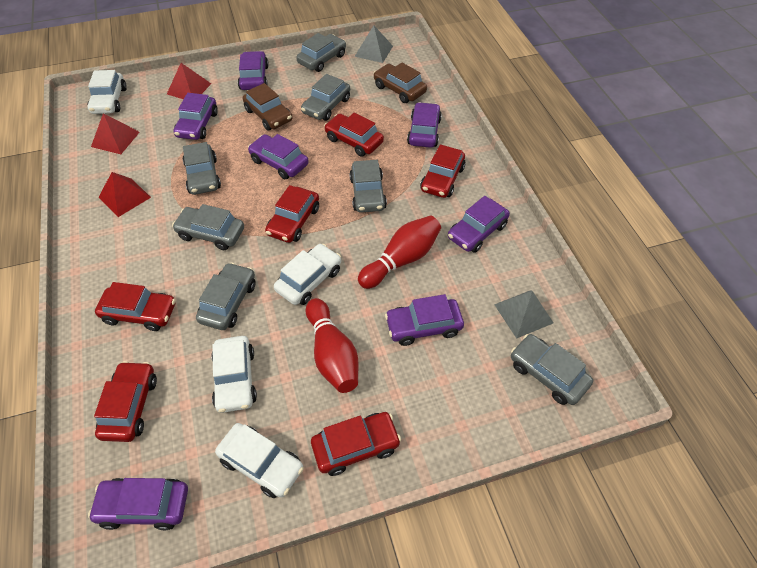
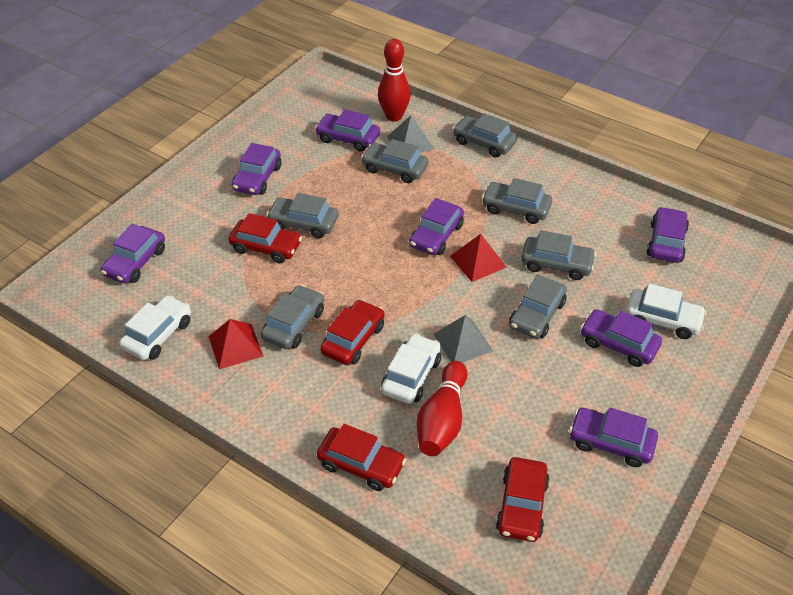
brown car: [243,83,292,131] [373,63,427,103] = 2 -> none = 0
red car: [94,361,157,442] [95,282,176,331] [265,185,319,243] [311,412,401,476] [324,113,384,157] [420,144,465,198] = 6 -> [228,213,302,263] [317,424,406,491] [320,300,385,365] [496,457,550,542] = 4
red pyramid: [91,113,140,154] [99,172,151,217] [167,63,211,99] = 3 -> [208,319,264,369] [450,234,507,282] = 2
white car: [88,70,127,114] [211,336,257,413] [215,423,304,498] [274,244,341,305] = 4 -> [119,295,191,360] [381,333,441,404] [626,283,707,339] = 3

